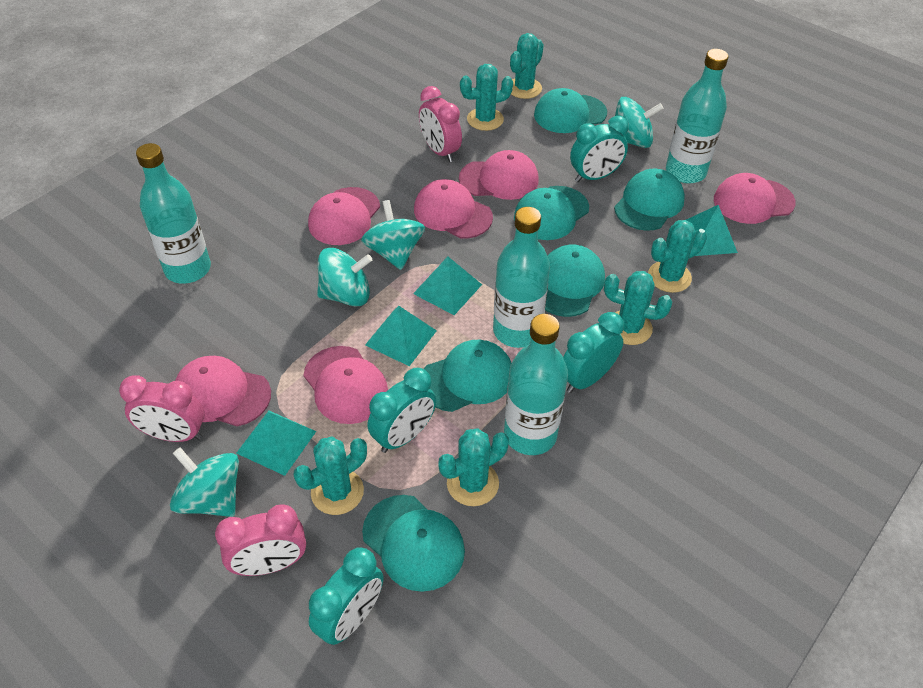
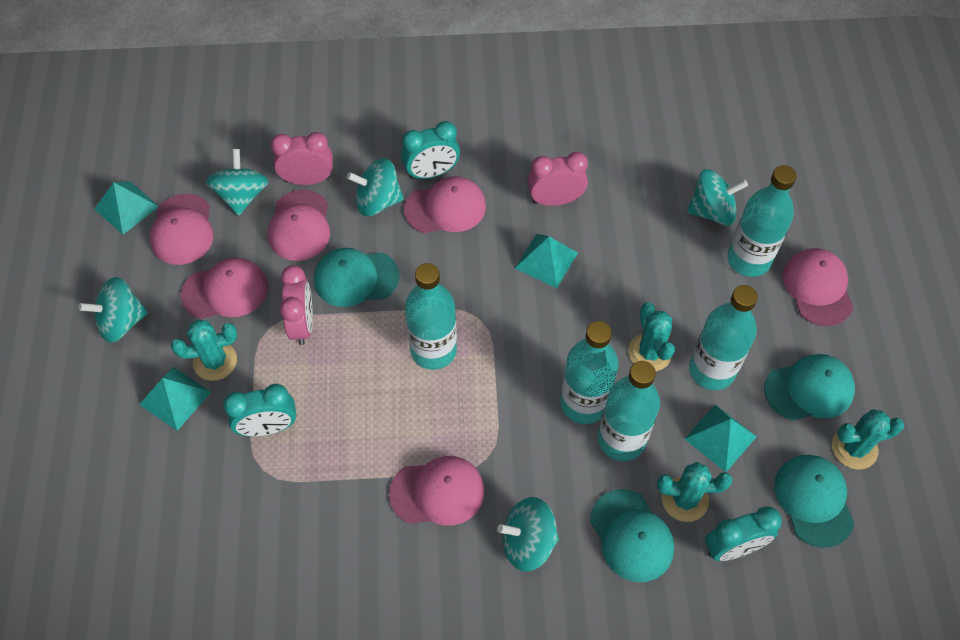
turquoise bottle: [136,143,211,284] [493,207,550,348] [504,314,568,455] [666,49,728,184] = 4 -> [405,263,457,370] [560,321,618,424] [598,361,660,461] [689,285,758,390] [727,165,797,277] = 5
turquoise cactus: [294,437,367,515] [438,428,509,506] [460,64,513,131] [510,33,544,99] [604,271,672,345] [648,220,707,293] = 6 -> [171,319,237,381] [628,302,675,371] [657,462,732,522] [832,409,904,470] = 4
turquoise cap: [362,495,465,592] [424,340,511,412] [514,186,589,240] [534,88,607,133] [545,245,605,317] [614,169,685,231] = 6 -> [314,248,400,307] [590,489,675,582] [764,354,855,421] [774,455,854,548] = 4
turquoise clock: [309,547,384,645] [368,368,436,453] [563,312,624,393] [570,116,629,182] = 4 -> [223,384,296,437] [401,121,460,180] [705,506,782,561] = 3
turquoise spinning top: [170,447,239,517] [317,248,372,307] [361,200,425,270] [615,97,664,148] = 4 -> [78,277,148,342] [206,149,268,216] [347,158,404,216] [497,497,559,572] [687,169,748,226] = 5

